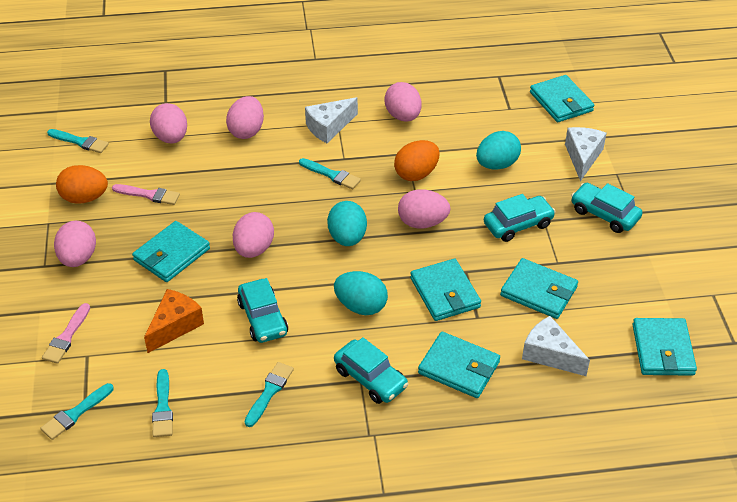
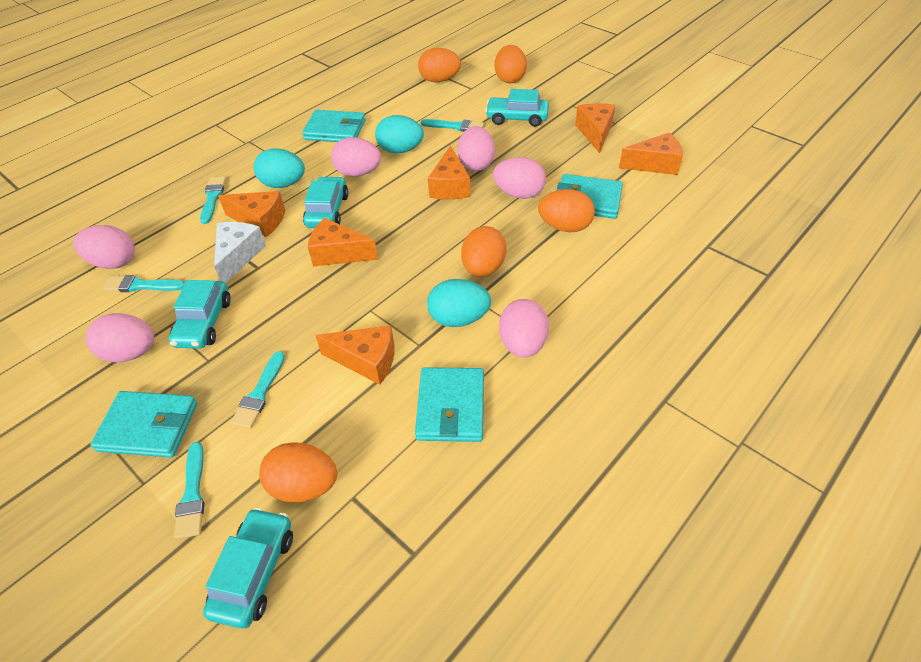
orange cheese: [144,289,204,353] = 1 -> [218,191,285,237] [308,218,378,266] [315,325,395,385] [428,145,470,200] [575,103,615,153] [619,132,683,175] = 6
orange egg: [56,165,108,204] [394,140,440,181] = 2 -> [259,442,337,503] [418,48,461,83] [461,226,507,277] [495,45,527,83] [538,189,595,232] = 5
pink brush: [42,303,90,364] [112,184,180,205] = 2 -> none = 0
turquoise wallet: [132,221,210,282] [410,259,481,321] [418,332,500,398] [500,258,578,319] [530,75,594,122] [632,318,697,376] = 6 -> [90,391,197,458] [302,110,365,142] [415,367,484,442] [557,174,623,219] = 4
white cheese: [305,97,358,143] [522,316,590,376] [565,127,607,181] = 3 -> [214,222,266,283] = 1

